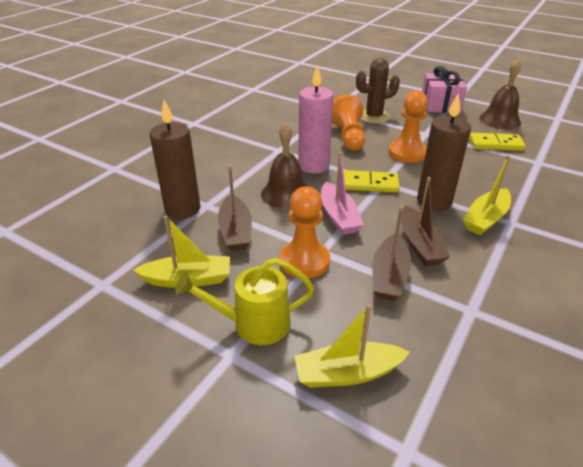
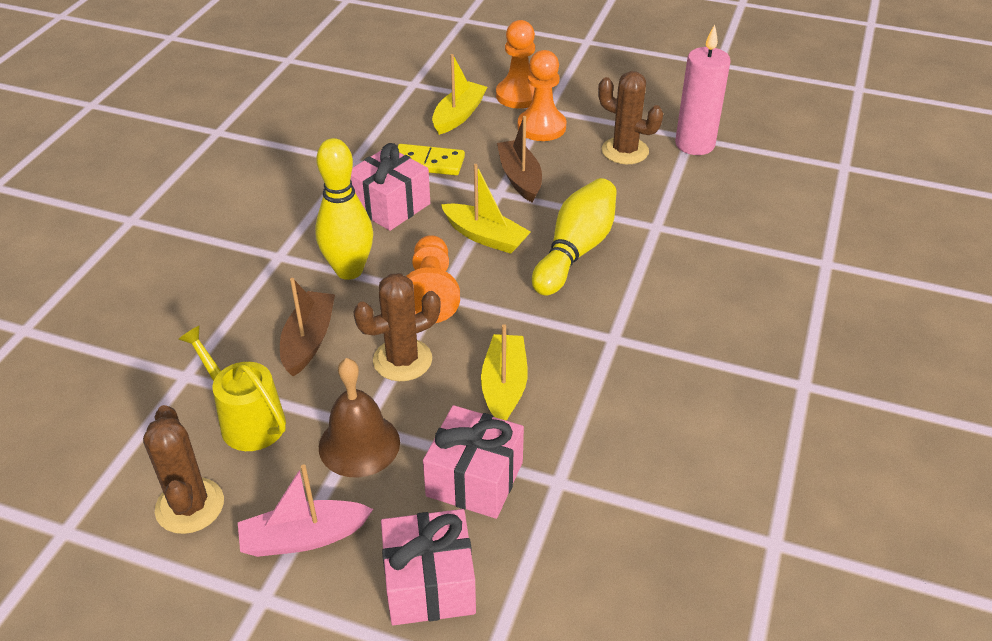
brown bell: [261,122,306,209] [480,59,521,129] = 2 -> [319,358,400,478] = 1
brown boat: [218,165,252,251] [372,206,411,301] [401,177,450,266] = 3 -> [280,278,335,377] [497,116,542,203] = 2
brown cactus: [356,58,400,123] = 1 -> [143,405,224,534] [353,273,441,381] [598,71,663,164] = 3
brown candle: [149,100,200,219] [417,93,471,211] = 2 -> none = 0
pink gift: [422,66,467,113] = 1 -> [350,143,430,231] [381,509,476,625] [423,405,524,519] = 3
yellow bowling pin: none = 0 -> [315,138,373,280] [532,178,617,296] = 2
yellow domino: [343,170,400,193] [469,133,526,151] = 2 -> [397,144,465,175] = 1

